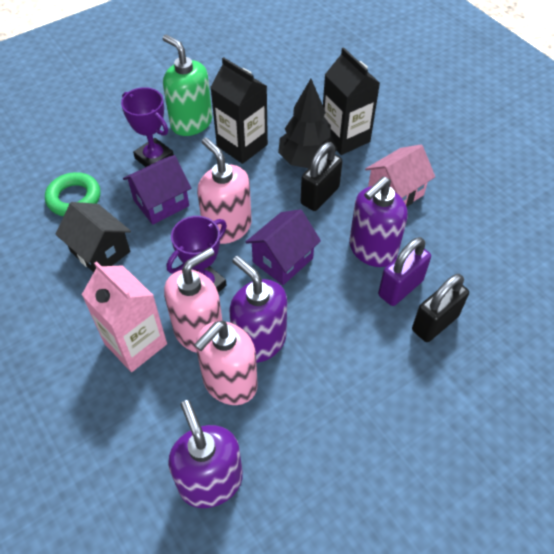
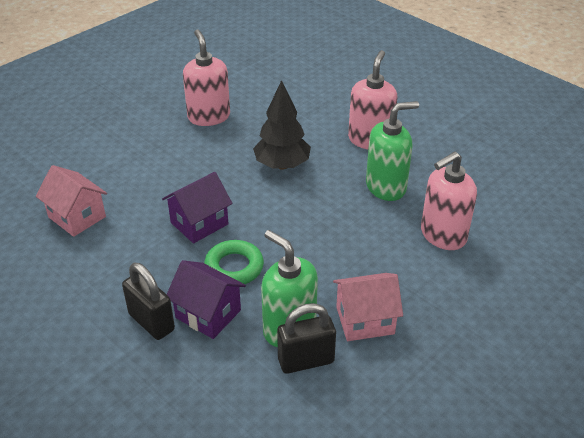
black carton: [210,57,268,164] [323,47,380,155] = 2 -> none = 0
black house: [56,202,131,272] = 1 -> none = 0
green soap dispenser: [163,35,212,136] = 1 -> [261,230,318,347] [366,101,419,201] = 2
pink carton: [82,261,167,372] = 1 -> none = 0
pink house: [365,145,435,207] = 1 -> [36,165,107,237] [333,273,403,341] = 2
purple padlock: [378,237,431,306] = 1 -> none = 0
purple soap dispenser: [168,400,243,508] [229,256,287,363] [349,176,408,267] = 3 -> none = 0
purple trophy: [121,87,174,167] [167,216,227,293] = 2 -> none = 0

